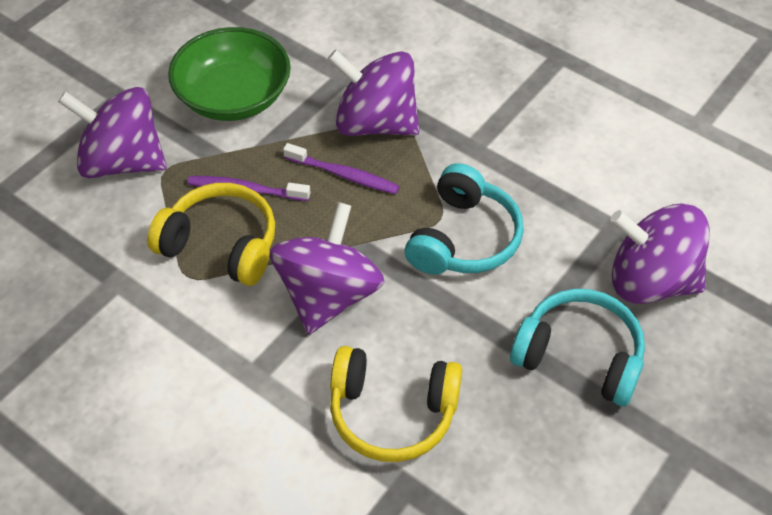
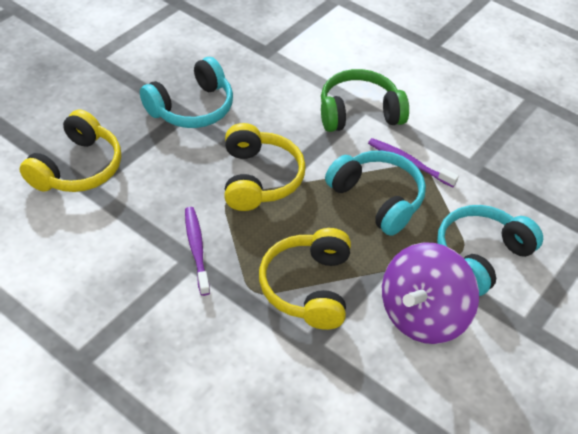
green bowl: [168,27,291,121] = 1 -> none = 0
green headphones: none = 0 -> [321,69,409,132] = 1
purple spinning top: [58,87,167,178] [270,202,384,334] [328,50,420,136] [610,203,710,304] = 4 -> [382,243,479,344] = 1
turquoise headphones: [405,163,524,275] [510,289,645,407] = 2 -> [140,57,233,128] [325,151,426,236] [437,205,543,296] = 3
yellow headphones: [147,183,275,286] [330,346,462,462] = 2 -> [20,109,121,192] [224,123,306,211] [259,228,351,330] = 3

